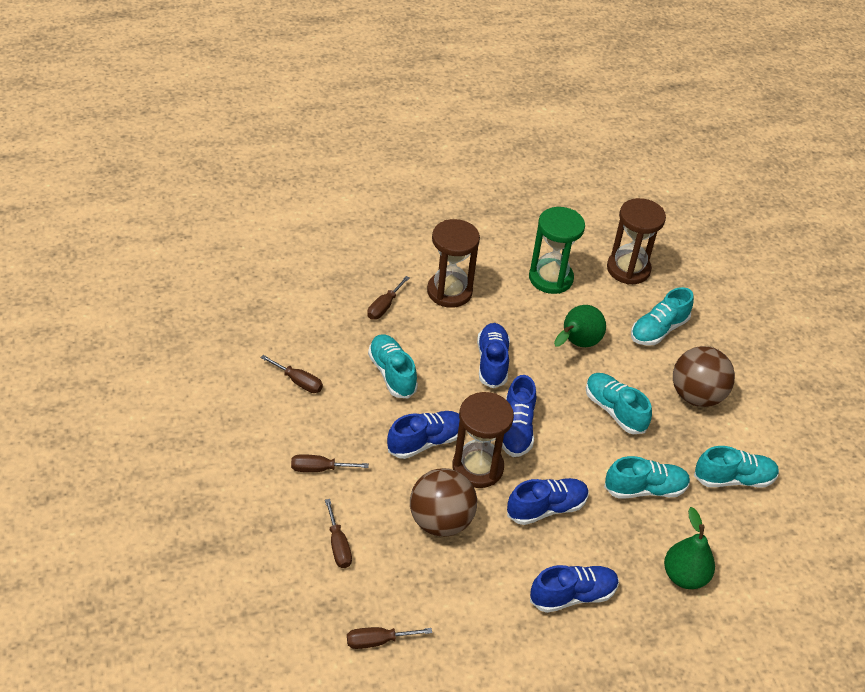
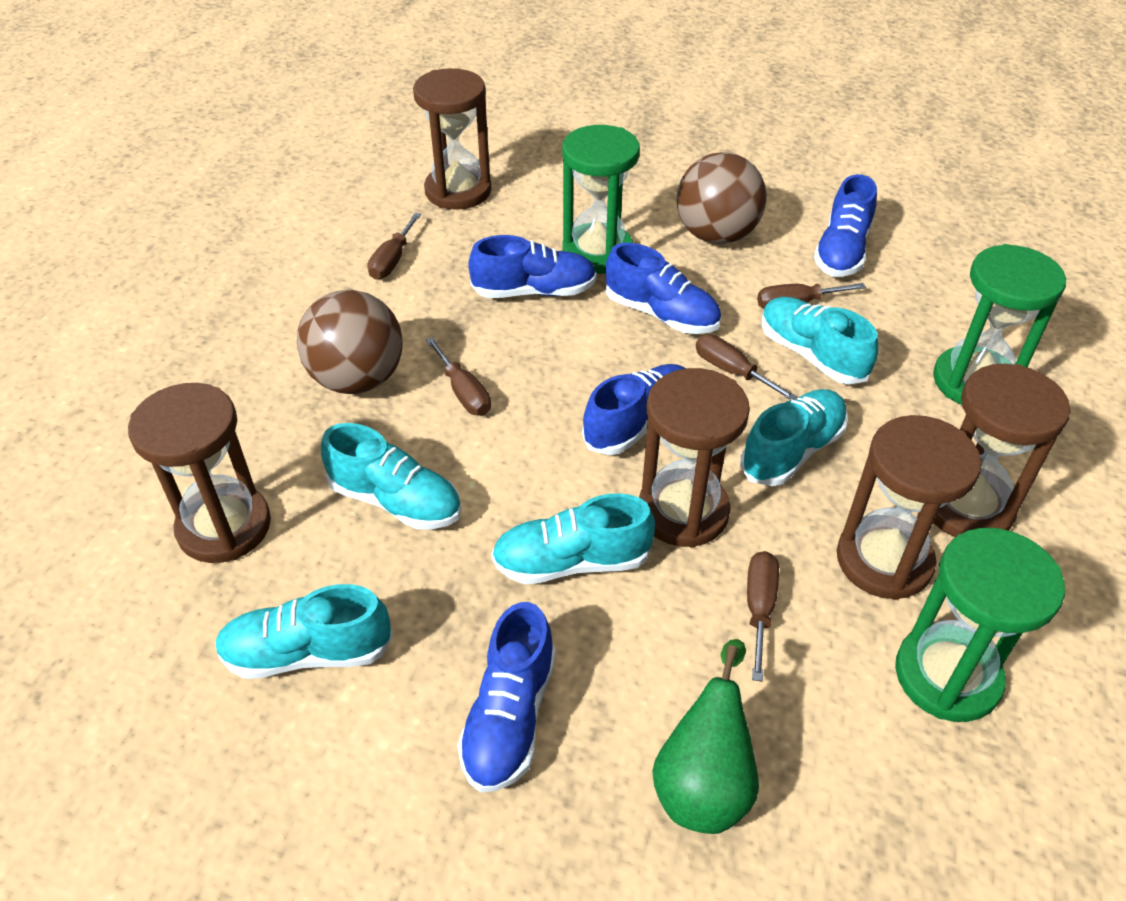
brown hourglass: [427,219,480,308] [452,392,514,488] [607,198,666,284] = 3 -> [128,383,271,563] [413,68,491,210] [639,368,750,547] [837,415,981,600] [933,364,1071,537] = 5
green hourglass: [529,207,585,294] = 1 -> [562,125,640,274] [895,528,1065,722] [933,244,1066,405] = 3
green pear: [554,305,606,347] [664,507,715,589] = 2 -> [652,639,759,834] = 1

